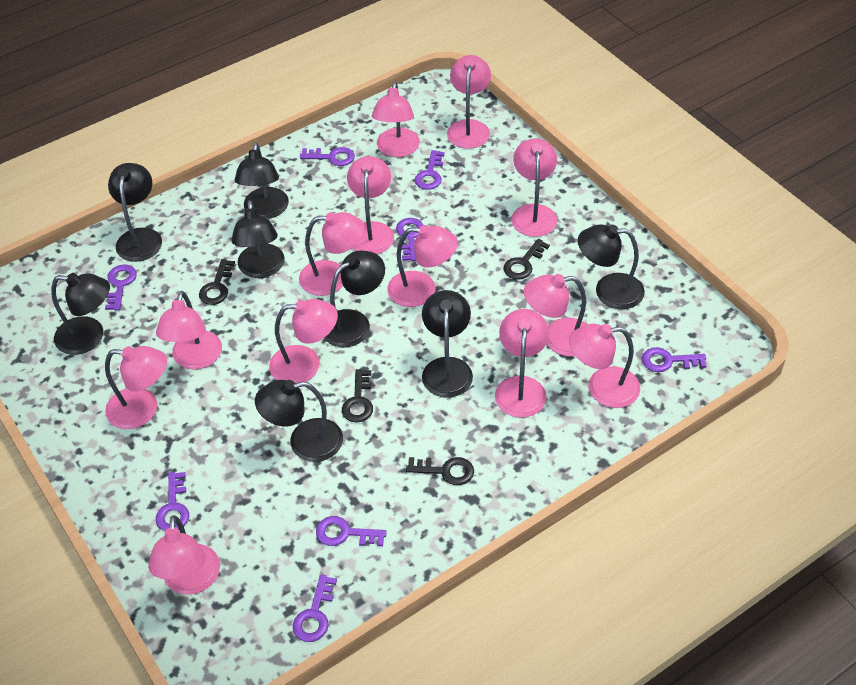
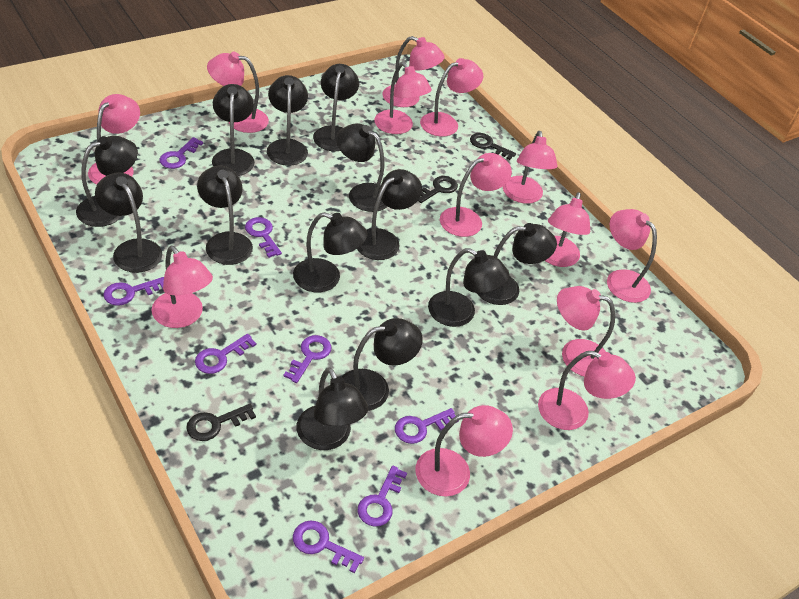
black key: [199,259,235,305] [342,369,373,423] [406,457,474,485] [503,239,550,279] = 4 -> [186,404,256,441] [418,176,458,203] [470,133,516,160] = 3
black lamp: [51,273,110,355] [108,163,162,262] [231,200,285,278] [235,142,289,219] [255,380,343,462] [324,250,385,347] [422,290,473,398] [578,224,645,309] = 8 -> [76,135,138,227] [95,172,162,273] [197,166,253,265] [212,84,255,176] [267,75,308,166] [293,212,367,292] [297,367,368,450] [313,64,359,151] [336,123,387,212] [342,318,423,411] [357,169,422,260] [428,248,510,327] [477,223,557,305] = 13

